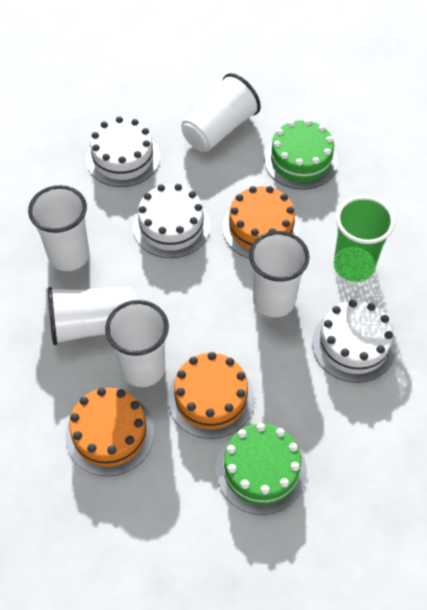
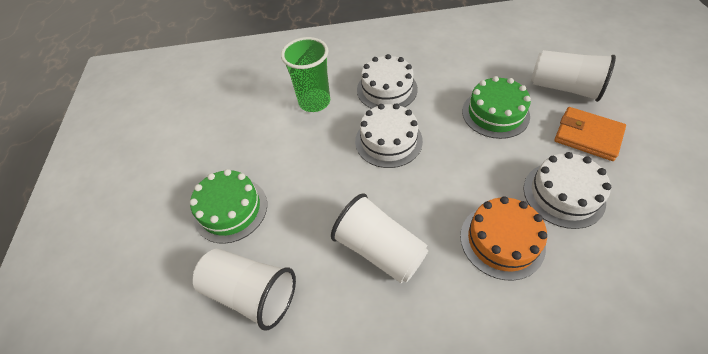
orange cake: [65,388,154,476] [168,352,254,439] [223,186,300,258] = 3 -> [460,196,547,280] = 1
orange wallet: none = 0 -> [554,107,626,161] = 1
white cup: [28,185,89,271] [48,287,136,345] [105,300,169,387] [181,73,261,152] [249,231,310,317] = 5 -> [193,249,296,331] [331,193,428,283] [531,50,616,102] = 3

